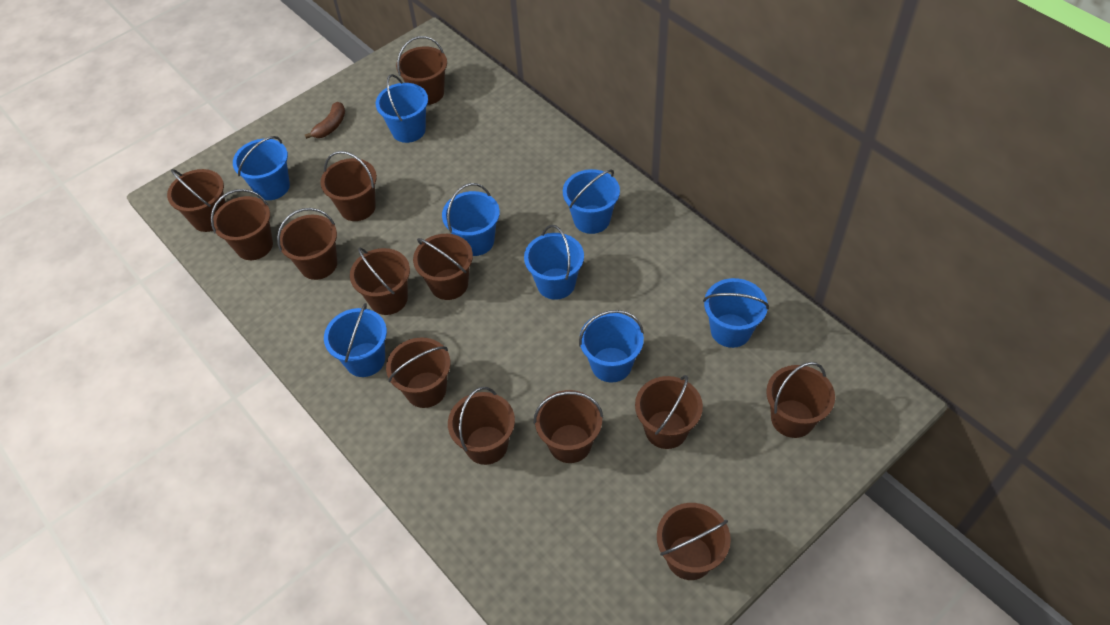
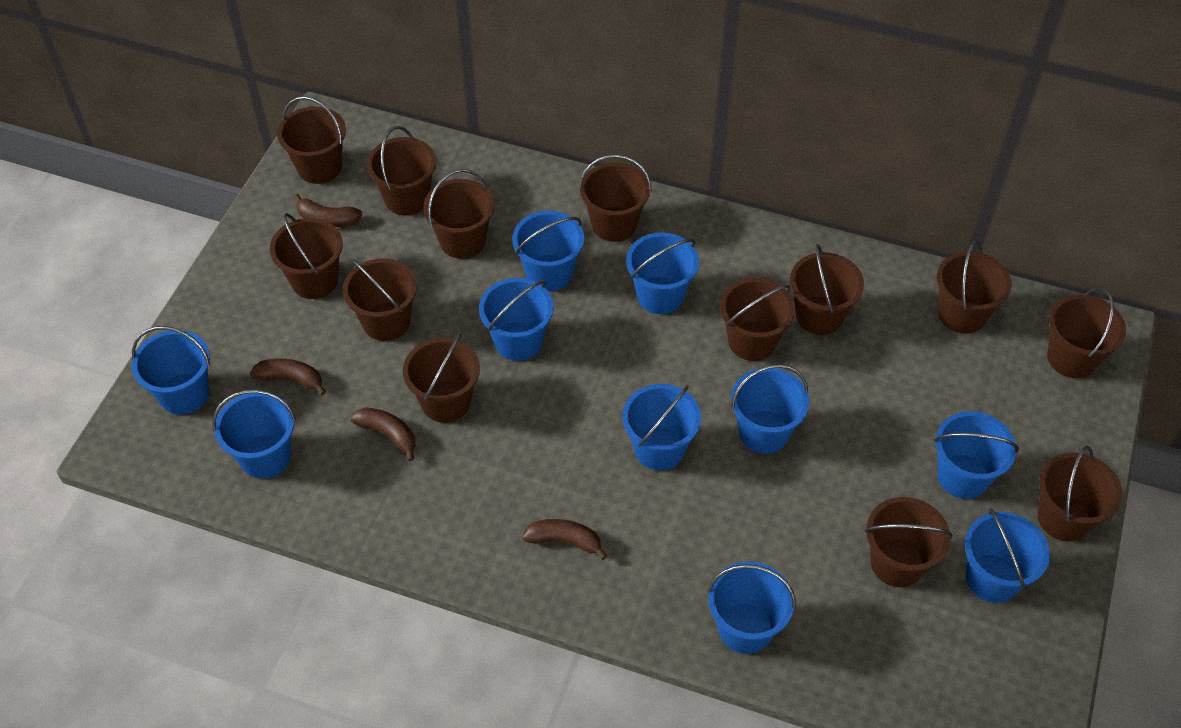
blue bucket: [233,136,290,200] [324,303,387,377] [376,74,428,143] [442,183,500,256] [524,225,584,300] [563,169,620,234] [579,310,644,383] [703,278,769,348] = 8 -> [132,326,210,415] [212,389,296,479] [479,278,554,361] [512,211,584,292] [622,384,701,471] [626,232,699,314] [707,561,796,654] [731,364,809,454] [934,411,1019,499] [965,508,1050,603] = 10
brown banana: [304,102,345,139] = 1 -> [250,358,326,396] [293,194,363,227] [350,407,415,461] [522,519,607,560] = 4

